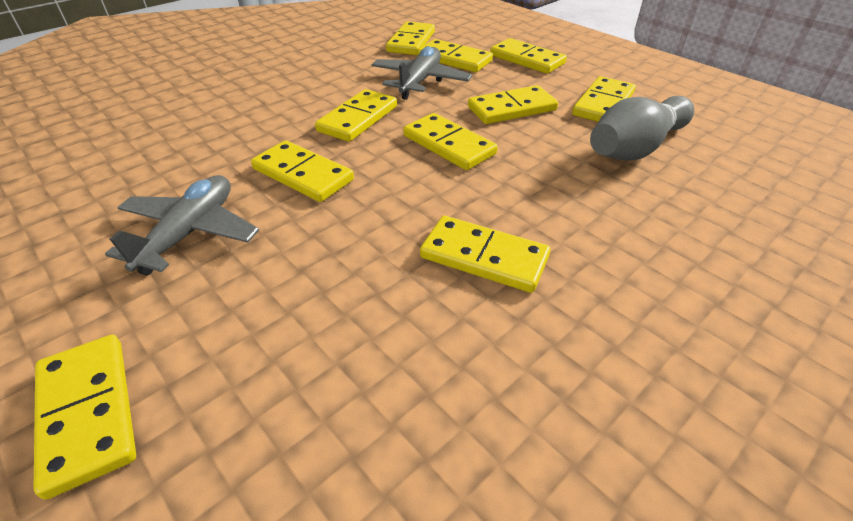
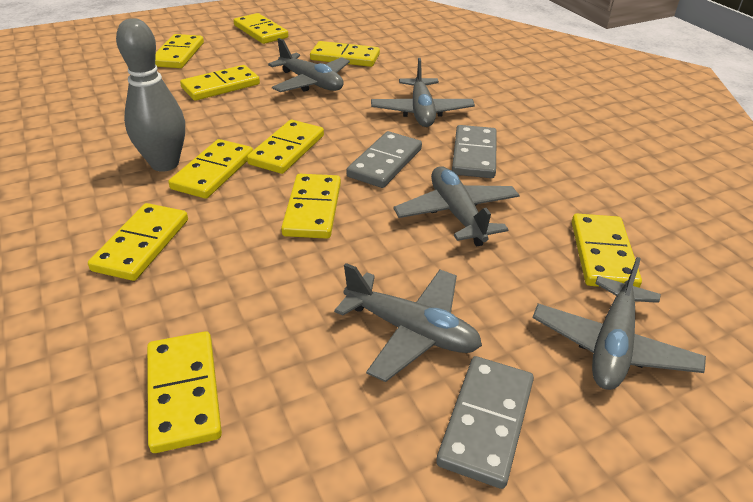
grey domino: none = 0 -> [346,131,422,188] [436,356,534,489] [452,125,497,178] = 3
grey plane: [105,175,259,275] [371,47,472,100] = 2 -> [268,38,350,92] [334,263,482,382] [371,58,475,127] [393,166,520,246] [532,257,706,390] = 5

